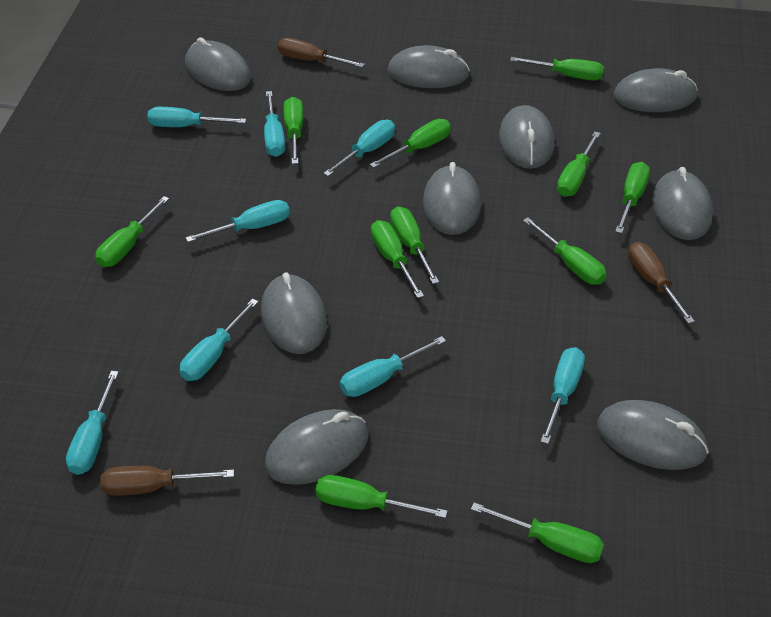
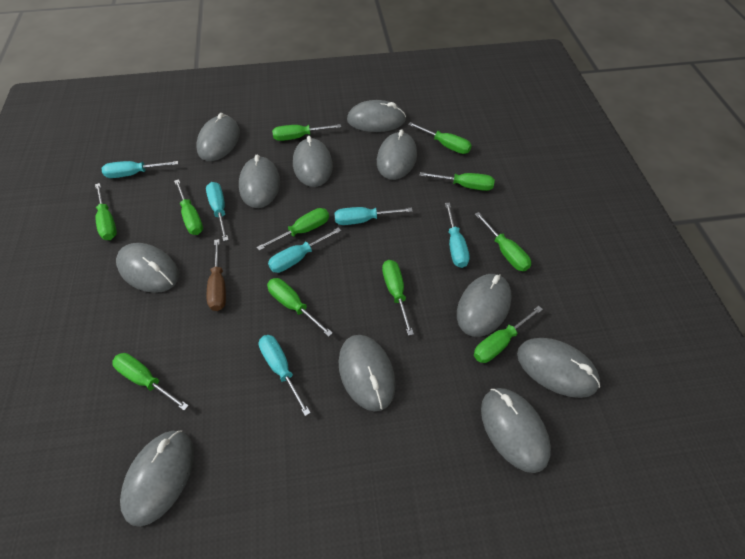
brown screwdriver: [100,466,234,496] [278,38,365,68] [628,242,695,324] = 3 -> [207,239,226,311] = 1
grey mouse: [185,37,251,91] [261,272,327,354] [265,409,368,485] [387,45,470,88] [423,162,481,235] [499,105,554,169] [597,400,709,470] [614,68,698,112] [652,167,713,240] = 9 -> [116,243,179,293] [120,430,194,527] [196,113,240,161] [239,155,280,208] [293,136,333,187] [338,335,396,412] [347,100,406,132] [377,129,417,180] [457,274,512,337] [481,388,551,473] [517,338,600,398] = 11
turquoise screwdriver: [66,371,119,475] [147,107,246,127] [180,299,259,381] [185,200,290,242] [264,91,285,157] [323,120,395,176] [340,336,446,397] [540,347,585,444] = 8 -> [101,161,178,178] [206,182,229,241] [259,335,311,416] [268,227,341,273] [334,207,413,225] [445,203,470,268] = 6

